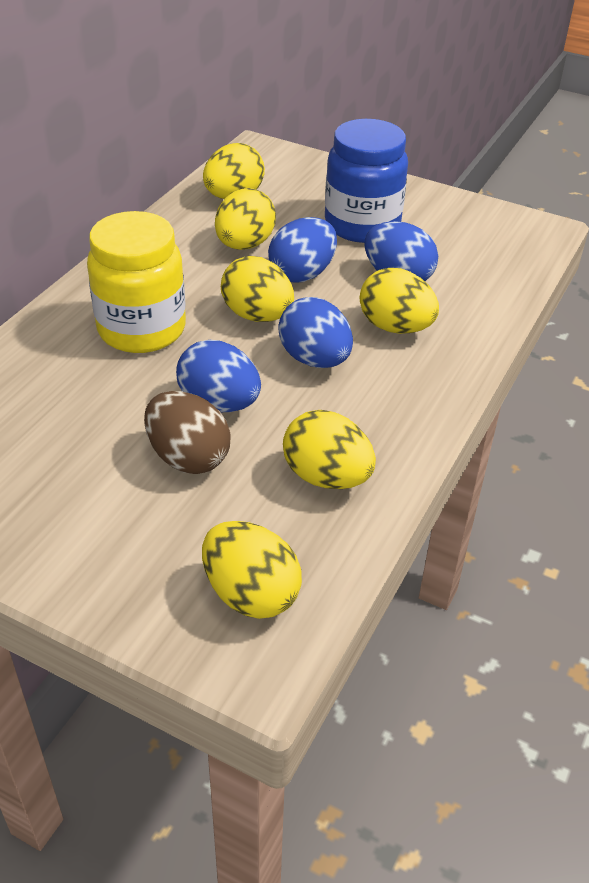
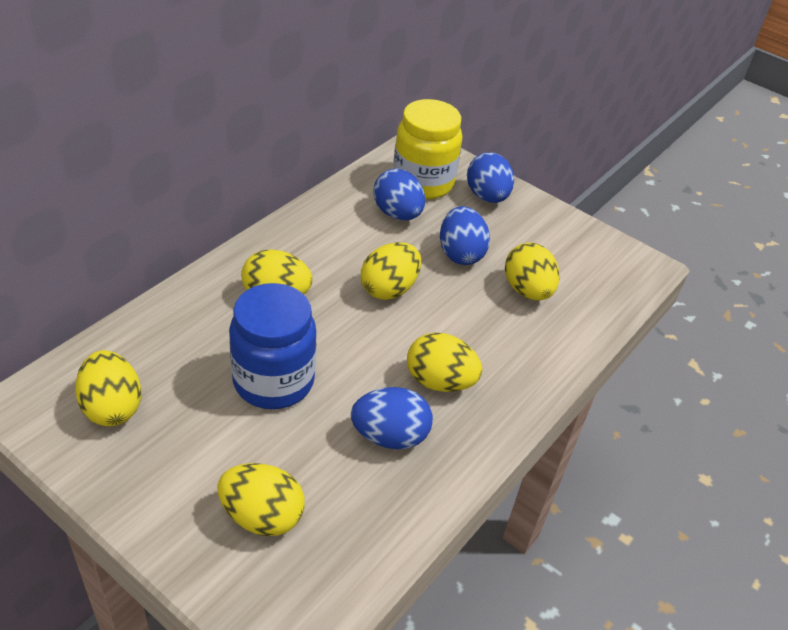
brown egg: [144,391,231,474] = 1 -> none = 0

